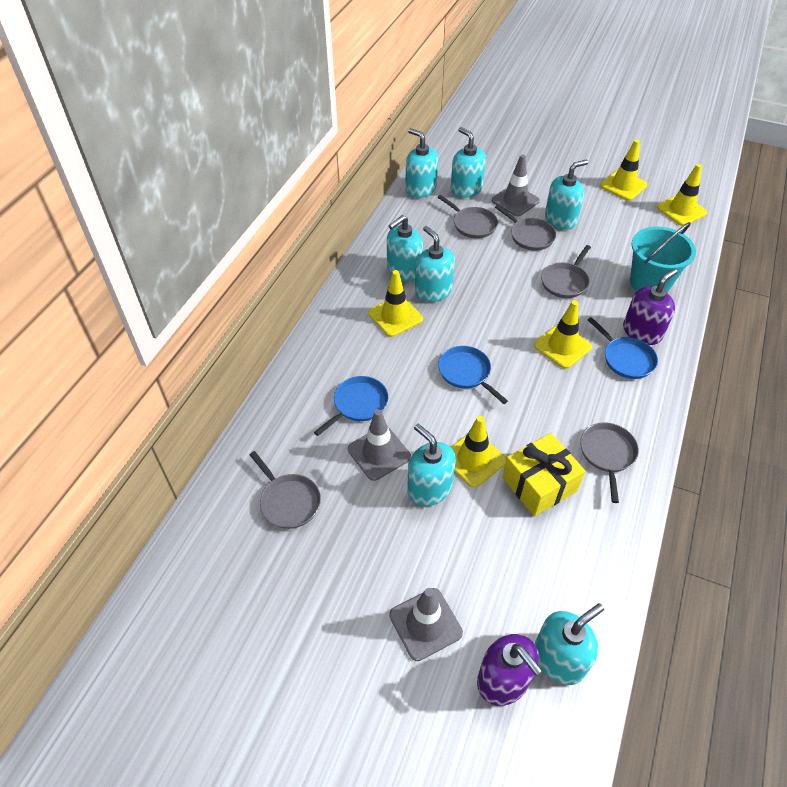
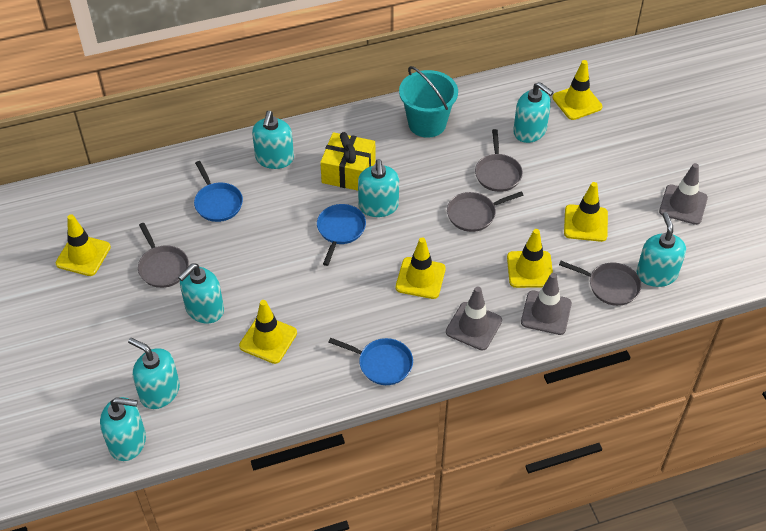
grey pan: [250,451,321,529] [438,195,498,238] [495,205,556,251] [541,245,591,298] [580,423,639,503] = 5 -> [138,223,189,288] [447,191,524,232] [475,129,523,192] [559,261,641,306] = 4
purple soap dispenser: [477,634,542,706] [623,268,678,345] = 2 -> none = 0
yellow traffic cone: [368,270,423,337] [451,416,506,488] [534,300,592,369] [600,139,647,201] [657,164,707,226] = 5 -> [56,214,111,276] [239,300,297,364] [396,238,446,299] [507,229,553,288] [552,60,603,120] [564,182,608,242] = 6

